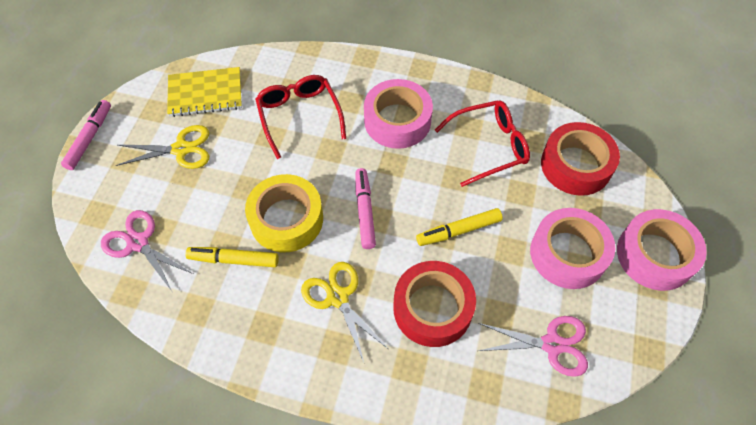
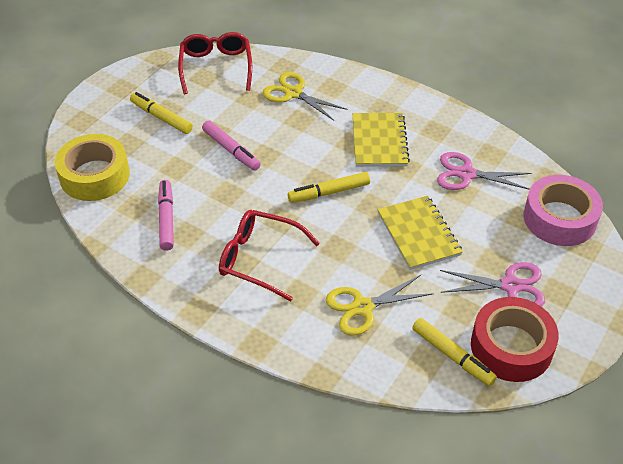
pink tape: [364,79,433,149] [530,208,615,289] [617,209,707,291] = 3 -> [524,175,603,246] = 1
red tape: [393,261,476,347] [541,122,620,196] = 2 -> [471,297,559,382] = 1
yellow marker: [185,247,279,267] [416,208,503,246] = 2 -> [130,92,193,134] [288,172,370,203] [412,318,497,386] = 3
yellow notebook: [167,67,242,117] = 1 -> [353,113,410,167] [378,196,463,270] = 2

